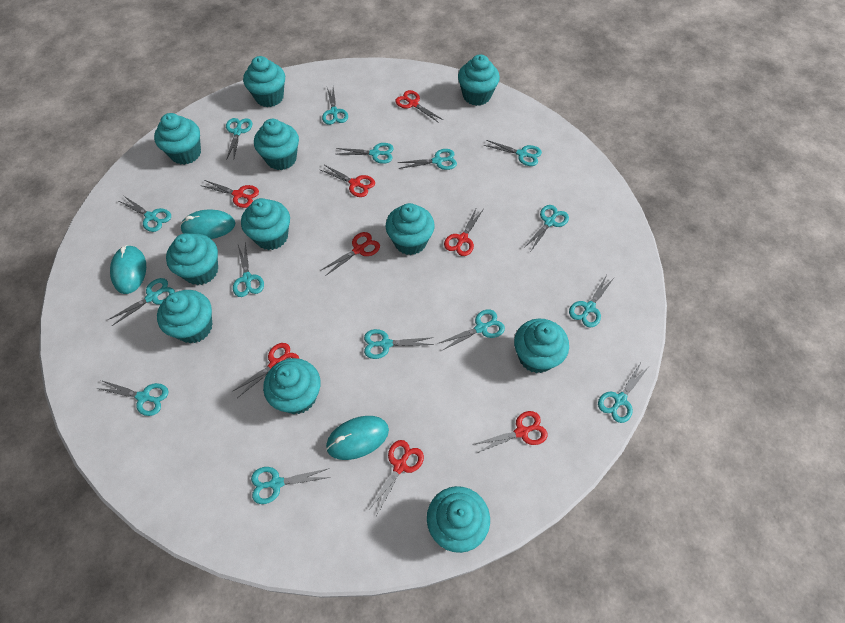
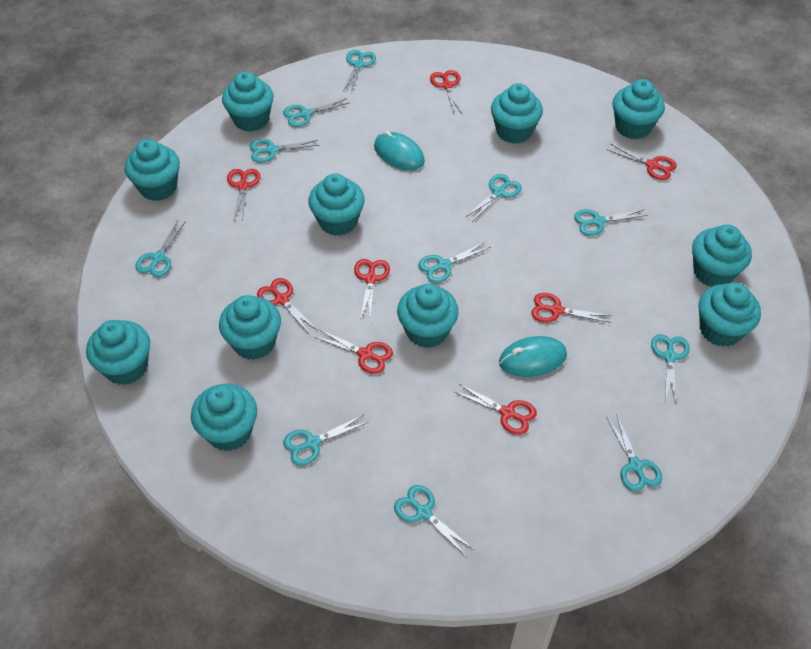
turquoise mouse: [110,245,146,294] [180,210,235,239] [326,416,389,460] = 3 -> [374,131,425,171] [499,336,567,377] = 2
turquoise scissors: [97,380,168,416] [108,278,175,326] [119,196,171,232] [226,118,252,160] [233,243,264,297] [251,467,331,504] [322,87,348,125] [336,143,394,164] [364,329,434,359] [398,149,457,170] [439,309,505,350] [484,140,542,166] [525,205,569,251] [569,275,615,328] [598,361,648,423] = 15 -> [135,220,186,277] [249,139,319,162] [283,98,349,127] [283,415,368,466] [343,50,376,92] [394,485,473,557] [418,242,490,283] [466,174,522,222] [574,209,648,236] [607,414,662,492] [651,334,690,405] = 11

